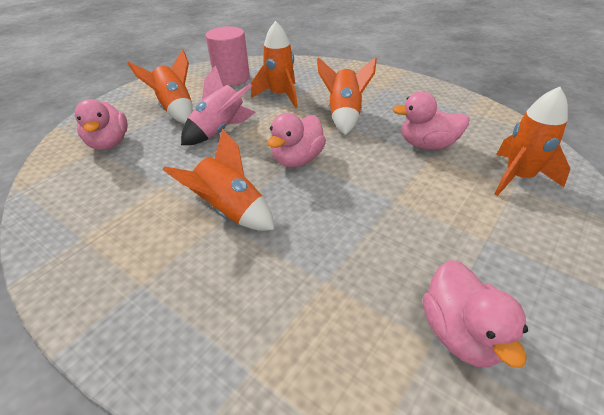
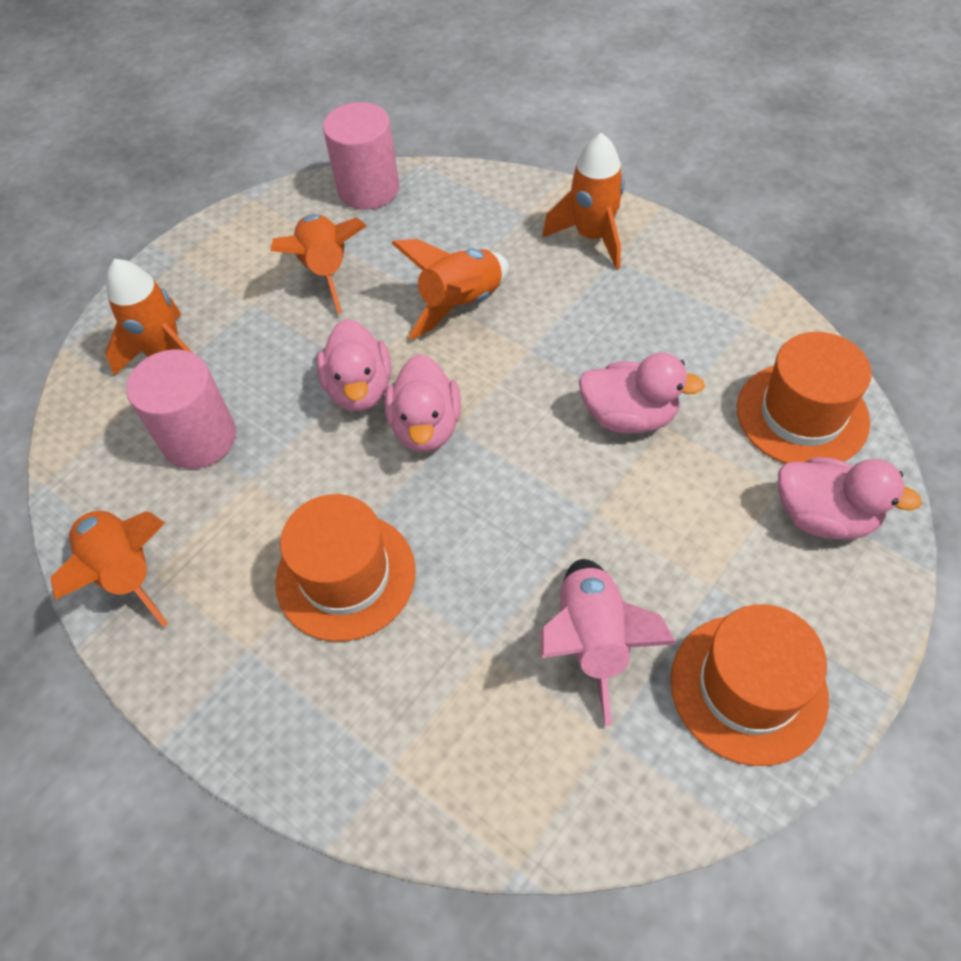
orange hat: none = 0 -> [275,494,416,642] [671,604,829,766] [737,332,872,464] = 3
pink cylinder: [206,26,250,86] = 1 -> [126,350,236,469] [323,102,399,210] = 2

